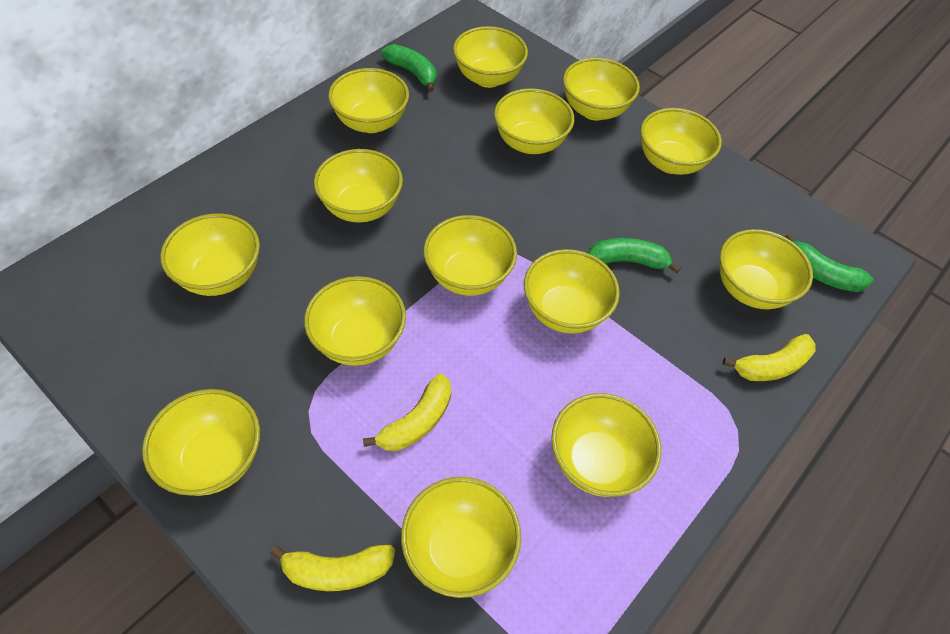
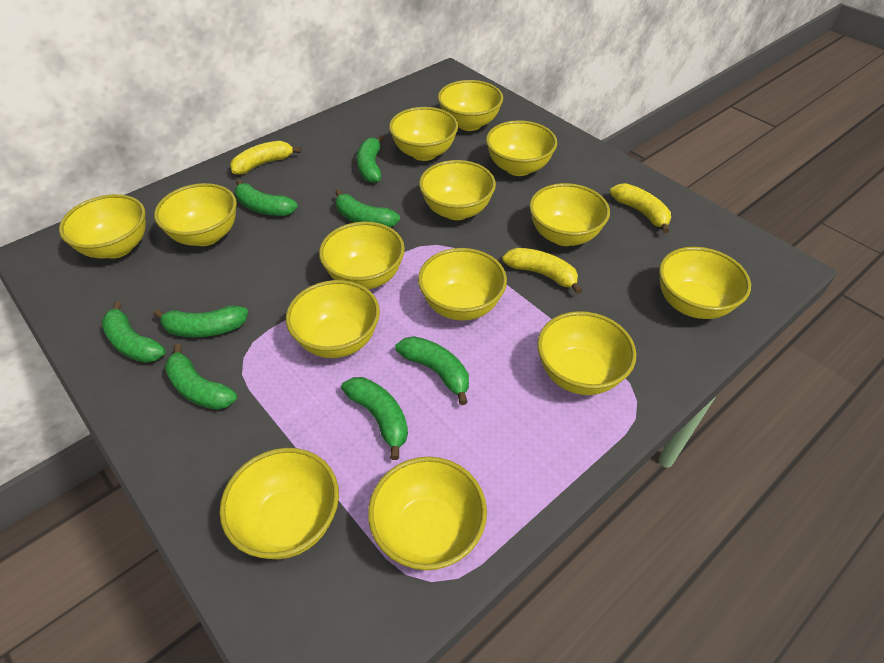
green banana: [381,44,437,92] [588,238,681,273] [785,234,873,292] = 3 -> [102,301,166,363] [153,306,248,338] [165,344,237,410] [235,179,298,216] [335,189,400,227] [341,377,408,460] [357,135,384,183] [395,336,469,405] = 8

